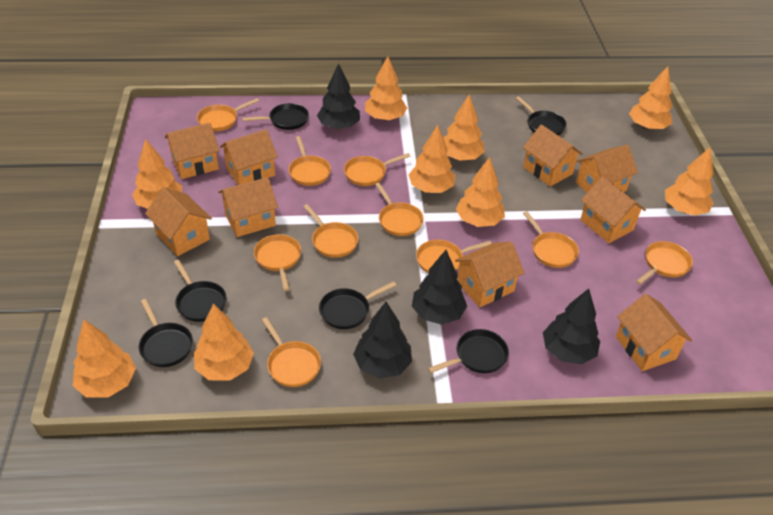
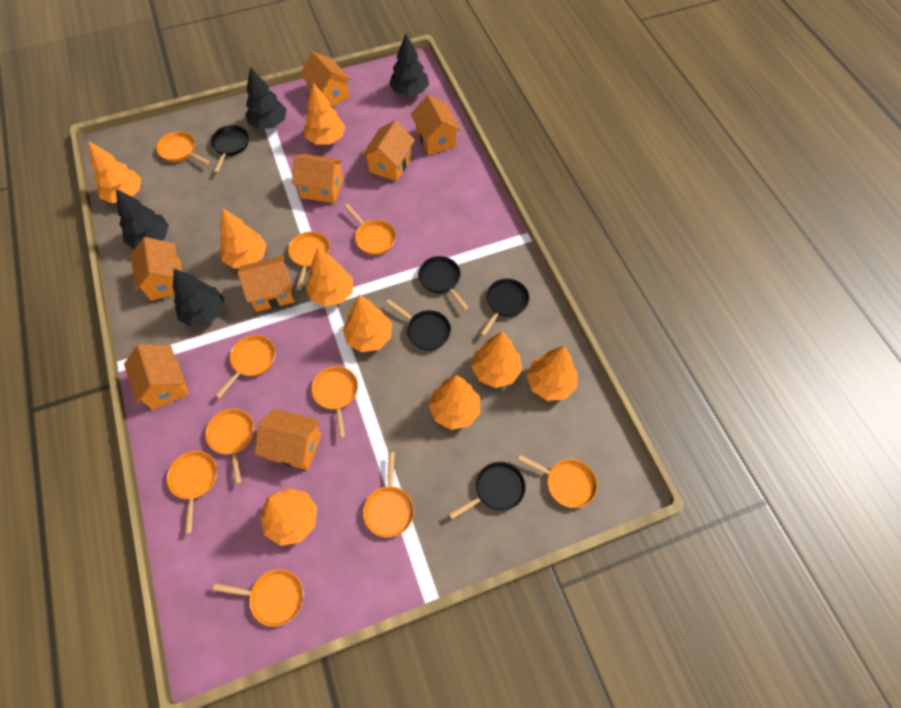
black pan: [139,299,193,367] [174,260,227,322] [242,103,309,130] [319,281,396,329] [428,329,509,373] [516,96,567,136] = 6 -> [210,125,249,173] [386,300,451,350] [418,256,469,311] [449,462,525,519] [480,279,529,336] = 5
orange house: [145,187,212,256] [165,123,219,179] [218,177,278,237] [220,129,278,185] [455,242,524,307] [523,124,583,187] [576,145,638,193] [580,177,646,243] [616,294,692,371] = 9 -> [124,344,189,410] [131,237,182,301] [238,256,295,312] [255,409,322,470] [292,154,343,203] [300,52,351,107] [362,120,415,182] [411,95,461,155] = 8

